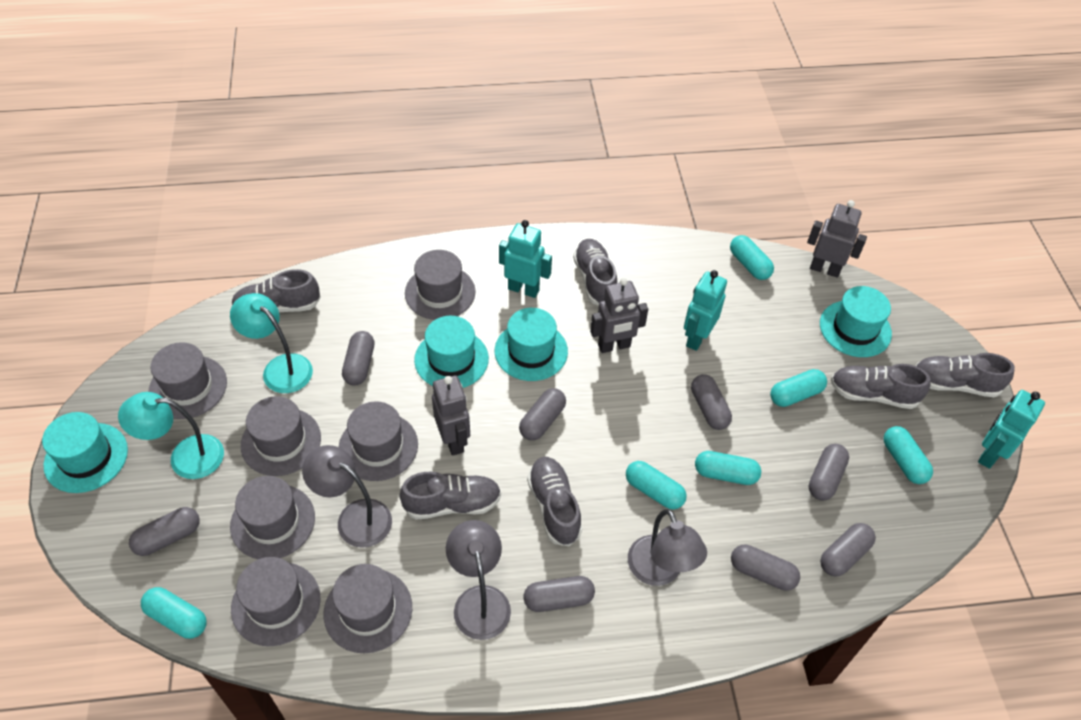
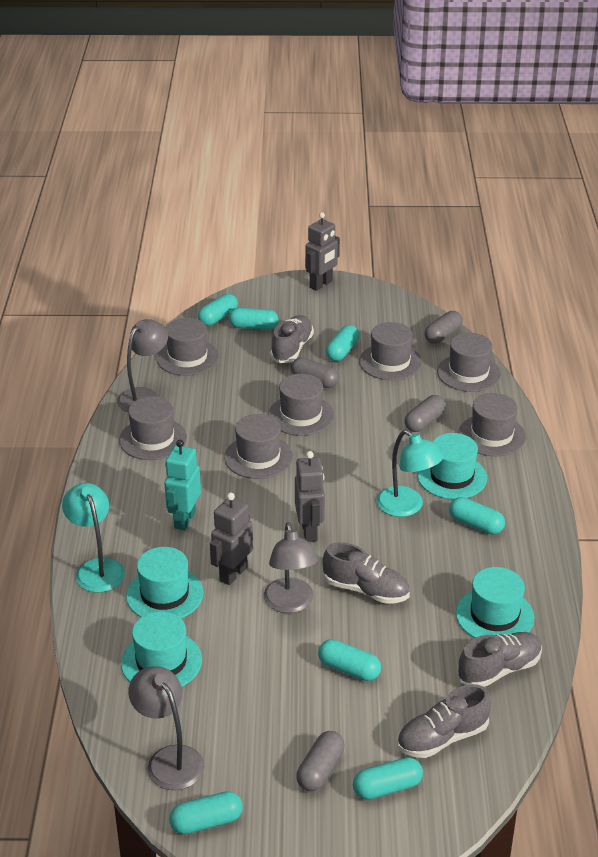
grey capsule: [129,507,200,556] [342,331,374,386] [519,388,566,440] [524,576,595,612] [691,374,732,430] [731,545,800,591] [808,444,849,500] [820,523,876,577] = 8 -> [291,357,339,388] [296,731,345,791] [405,395,446,432] [424,311,463,344] = 4
grey shoe: [231,269,321,312] [399,472,501,520] [527,457,582,546] [573,239,617,305] [831,364,931,409] [916,353,1015,397] = 6 -> [270,315,314,363] [322,542,410,604] [397,684,491,758] [458,632,542,687] = 4
turquoise capsule: [141,587,207,639] [626,461,687,510] [695,451,761,485] [730,235,774,280] [770,369,827,407] [883,426,933,484] = 6 -> [169,791,243,834] [198,294,238,326] [229,308,279,330] [318,639,381,681] [326,325,359,361] [353,757,423,800] [449,497,505,535] = 7
turquoise robot: [499,220,552,298] [684,270,727,351] [978,390,1045,469] = 3 -> [164,440,201,530] = 1

